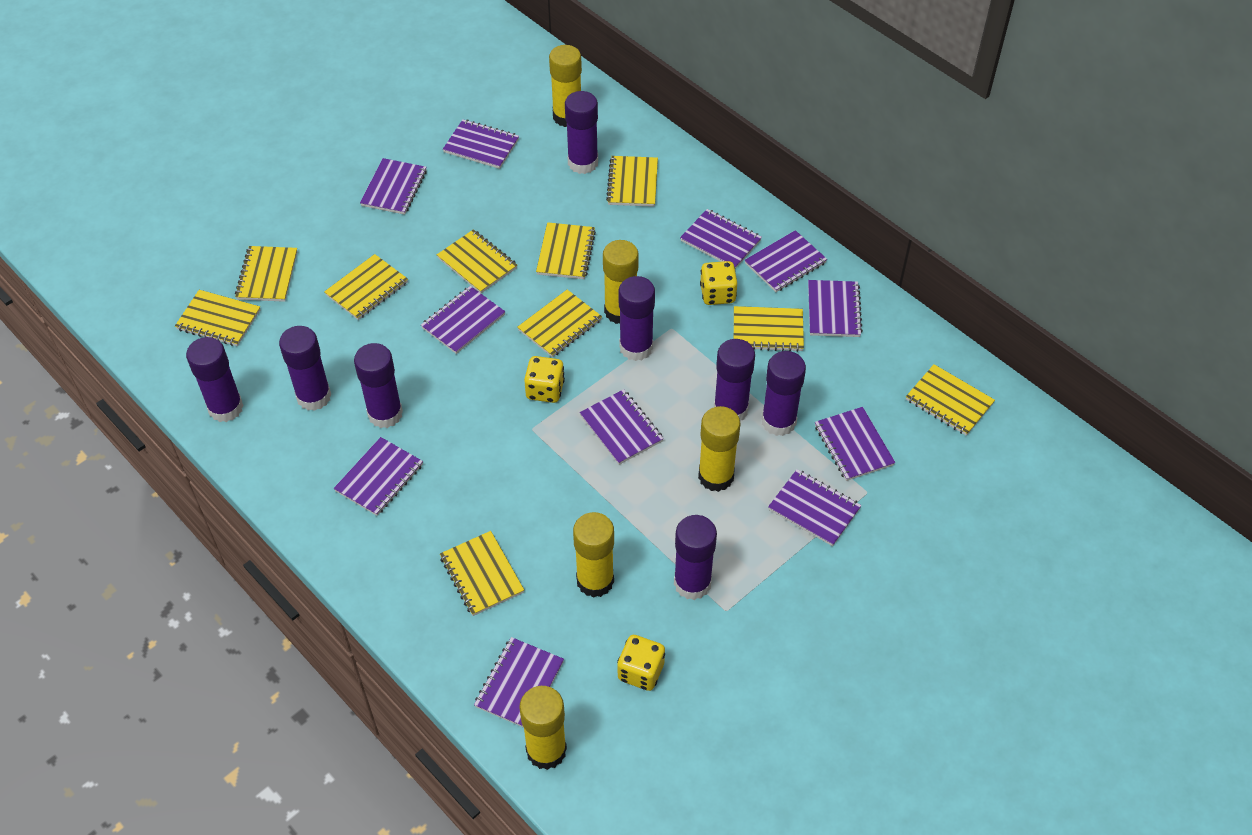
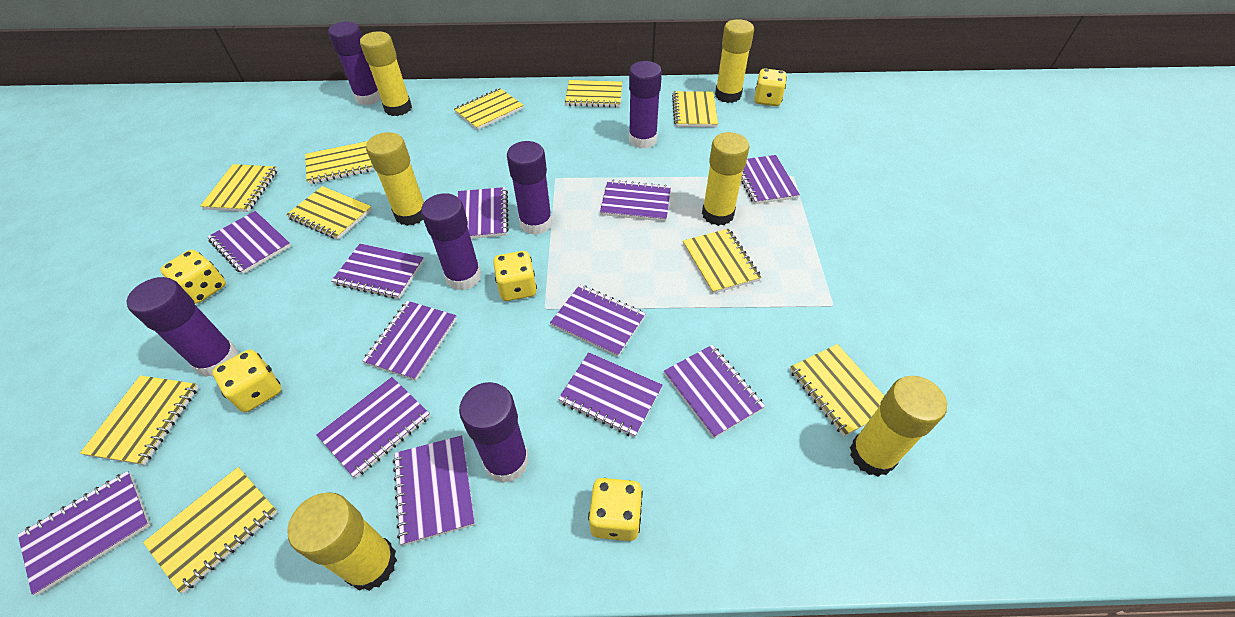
purple glue stick: [186,337,244,422] [279,326,331,411] [354,343,403,428] [565,91,598,174] [619,276,655,361] [674,515,717,600] [714,339,755,421] [762,351,806,436] = 8 -> [126,277,238,377] [328,21,381,105] [421,193,481,290] [459,382,529,483] [507,141,553,235] [629,61,662,149] = 6
purple notebook: [334,437,423,516] [360,158,427,215] [421,286,505,354] [443,119,519,169] [474,637,564,728] [579,389,664,465] [680,209,762,269] [745,230,827,292] [768,469,862,546] [808,280,863,337] [815,407,895,481] = 11 -> [18,471,151,595] [207,211,291,274] [316,377,430,478] [331,244,424,299] [363,301,457,381] [393,435,475,546] [458,187,509,239] [550,285,646,357] [558,352,663,437] [600,180,671,222] [664,345,765,438] [741,155,800,204] = 12
yellow dice: [524,356,565,403] [617,635,665,691] [700,261,737,305] = 3 -> [160,250,226,304] [212,350,281,412] [493,251,537,301] [588,478,643,541] [754,69,787,106] = 5
yellow glue stick: [519,686,567,770] [549,45,582,127] [573,512,614,598] [603,240,639,324] [698,406,741,492] = 5 -> [287,492,397,591] [360,31,412,116] [366,132,424,226] [702,132,750,226] [715,19,754,103] [850,376,947,477] = 6

